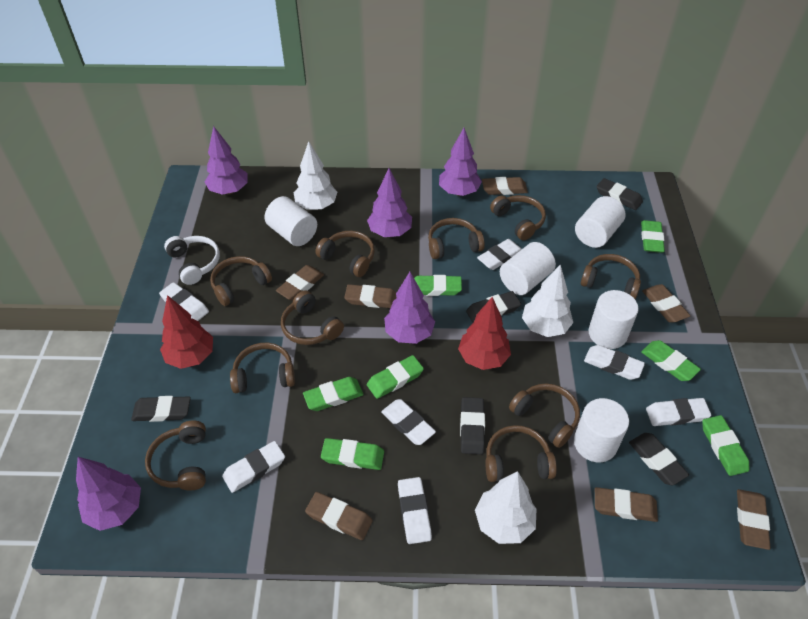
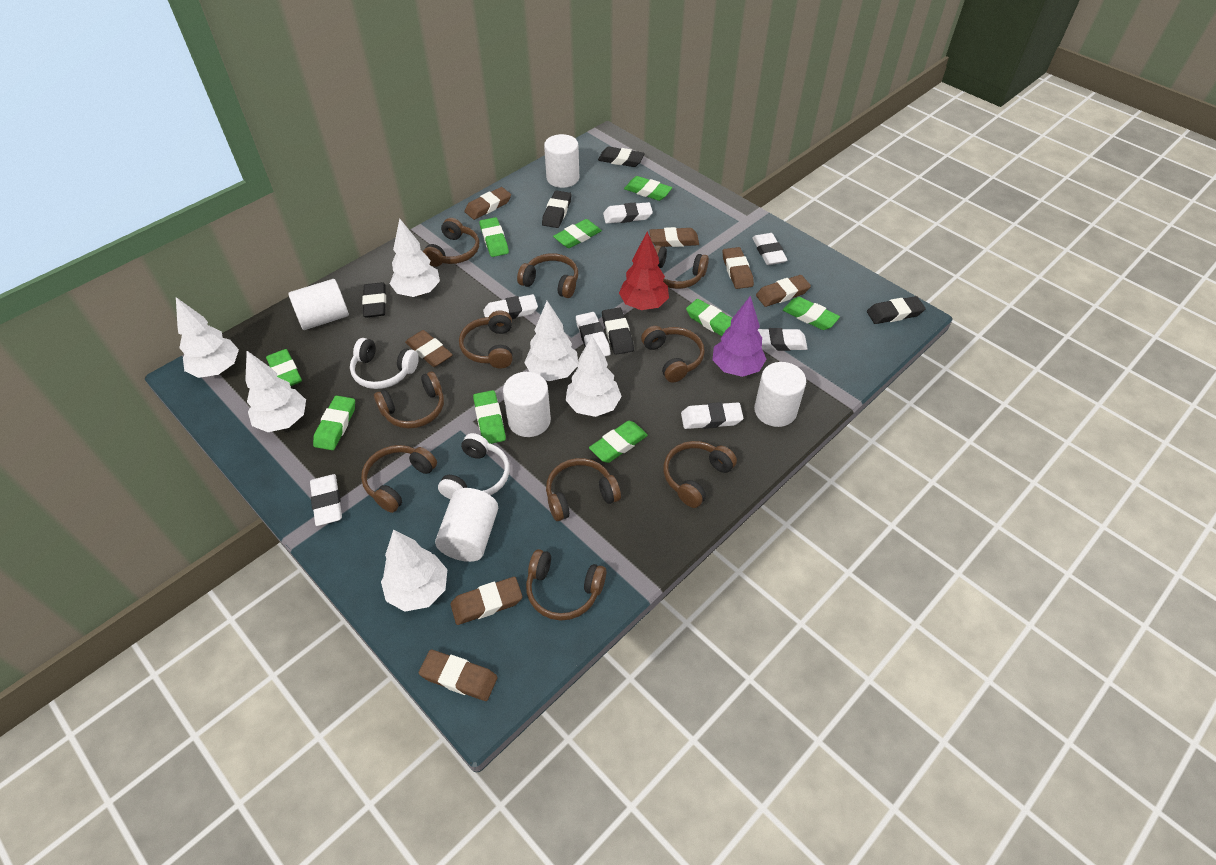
green eraser: [303,377,364,411] [321,438,384,470] [367,355,424,399] [414,275,462,296] [641,220,665,253] [641,340,701,381] [702,415,749,476] = 7 -> [266,349,302,386] [313,396,355,450] [473,390,506,444] [479,217,509,257] [553,219,602,248] [589,421,648,463] [624,176,672,201] [686,299,732,336] [783,297,840,330] = 9
purple tree: [76,457,141,531] [205,126,248,195] [367,168,412,237] [384,272,435,344] [439,128,482,196] = 5 -> [713,296,766,377] = 1
red tree: [160,295,213,369] [458,297,511,370] = 2 -> [619,231,669,310] = 1
white headphones: [164,236,220,285] = 1 -> [350,338,419,389] [438,433,510,499] = 2
white tree: [294,141,337,210] [475,471,537,544] [522,265,573,337] = 3 -> [176,297,239,378] [245,351,306,432] [381,529,448,612] [390,218,440,297] [524,301,578,381] [566,336,622,417] = 6

